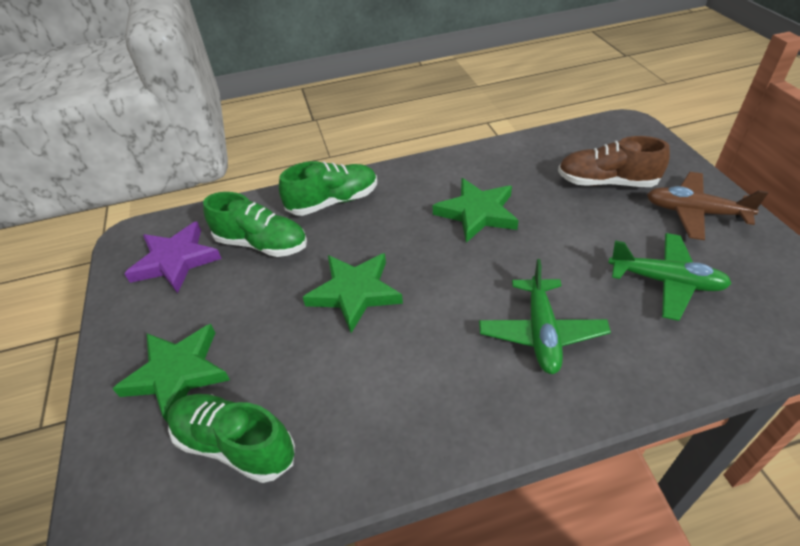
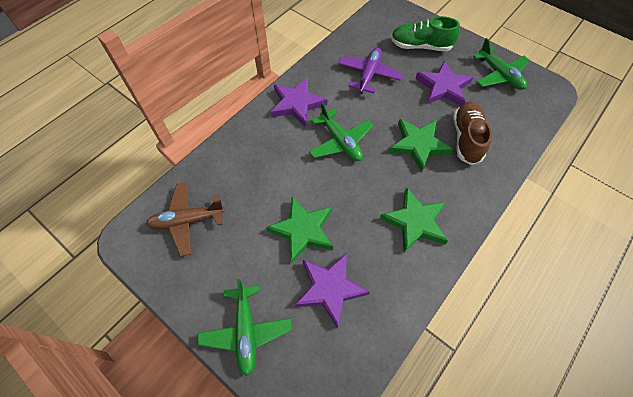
green plane: [479,259,611,374] [608,233,732,321] = 2 -> [198,279,292,377] [309,102,374,161] [473,38,530,90] = 3
green shoe: [167,394,295,483] [203,192,307,257] [279,161,377,216] = 3 -> [391,16,460,51] = 1
purple plane: none = 0 -> [338,48,403,94] = 1
purple star: [124,221,222,293] = 1 -> [271,77,327,127] [295,253,370,328] [415,60,474,106] = 3

